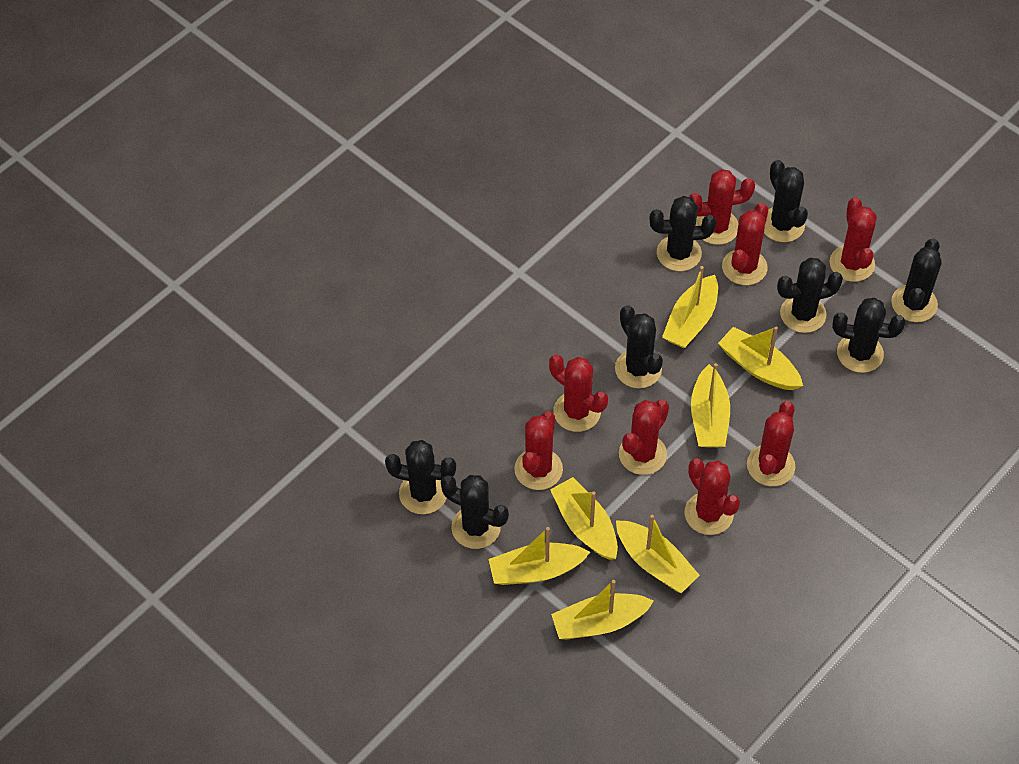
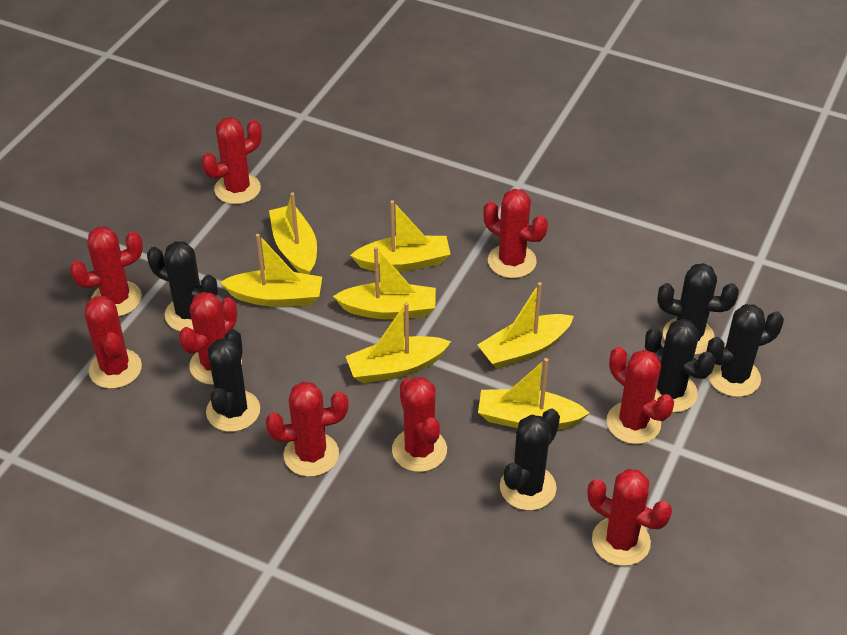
black cactus: [385,440,456,514] [441,475,509,549] [615,305,663,388] [650,196,716,271] [764,160,808,242] [777,258,843,333] [832,297,906,373] [891,238,942,322] = 8 -> [147,241,218,331] [206,329,260,432] [500,409,560,510] [645,319,715,413] [657,263,739,355] [707,304,784,397] = 6
red cactus: [514,411,563,490] [549,354,608,432] [619,400,669,475] [685,459,740,535] [689,169,755,245] [722,203,768,285] [747,401,795,486] [830,197,877,282] = 8 -> [70,227,143,316] [85,296,142,389] [179,292,242,385] [202,117,262,204] [266,382,348,477] [392,377,447,472] [483,189,548,278] [587,469,672,566] [606,347,674,444] = 9

